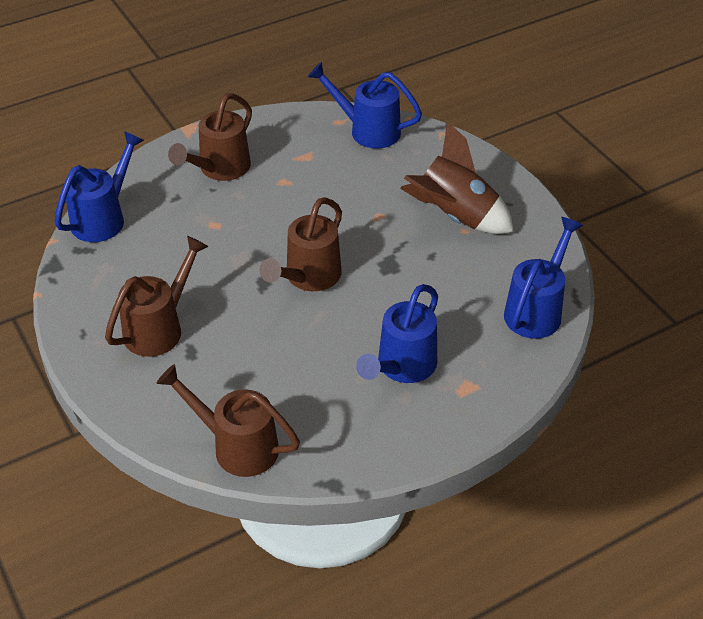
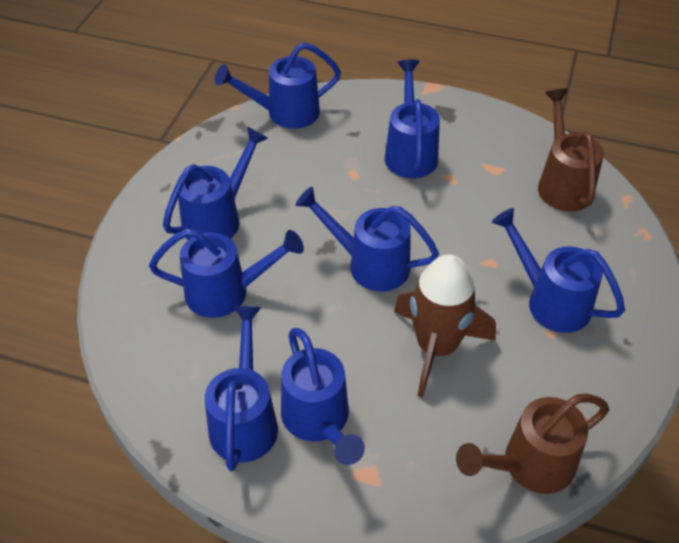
blue watering can: [55,131,144,242] [308,62,422,149] [356,284,438,383] [504,217,583,339] = 4 -> [149,228,304,318] [163,127,268,240] [205,306,278,471] [215,42,341,129] [281,328,365,465] [295,187,439,291] [385,59,440,178] [492,208,625,333] = 8
brown watering can: [105,236,208,357] [157,364,300,477] [168,93,252,181] [260,197,342,291] = 4 -> [456,394,609,494] [538,89,604,211] = 2

